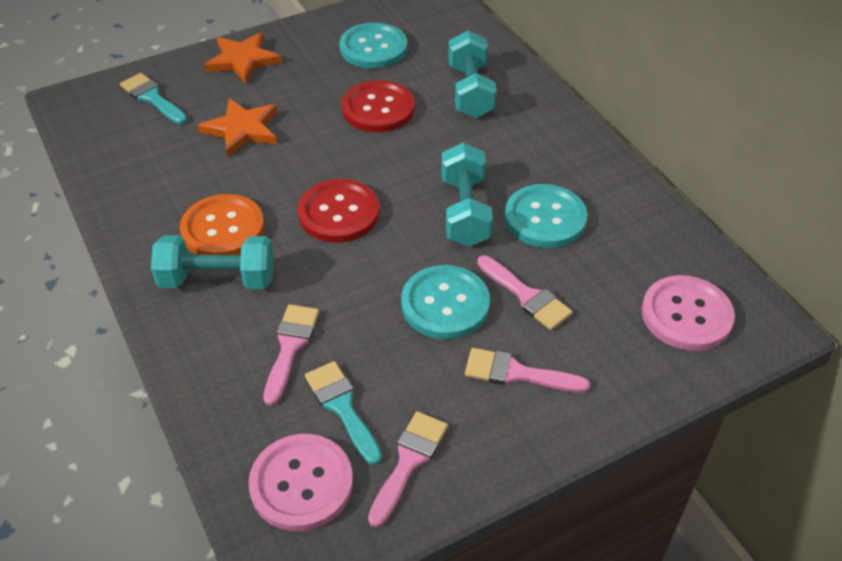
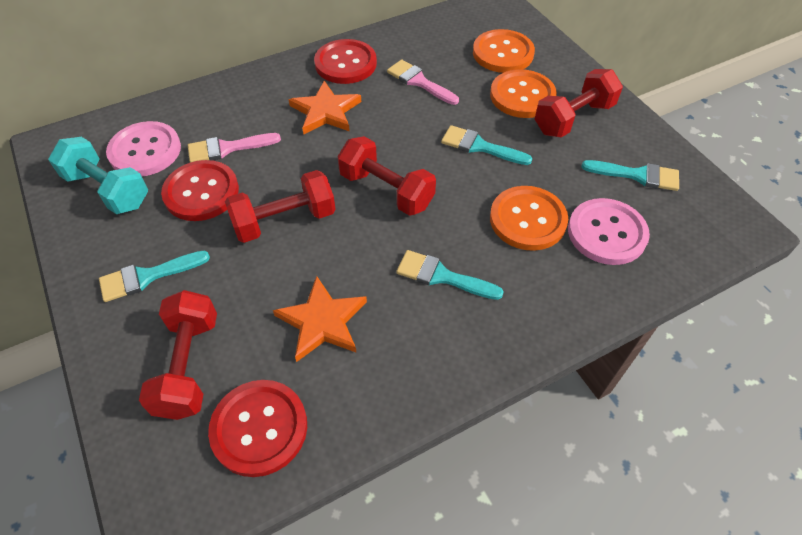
orange button: [180,194,264,255] = 1 -> [473,29,535,73] [490,69,557,118] [490,186,568,251] = 3
pink brush: [263,304,319,406] [368,411,448,528] [465,348,590,393] [477,255,573,330] = 4 -> [188,133,281,162] [387,59,459,105] = 2
red button: [298,179,380,242] [342,80,415,132] = 2 -> [161,160,239,221] [208,380,307,477] [314,39,377,84] = 3
red dumbbell: none = 0 -> [139,290,217,420] [225,170,336,243] [338,136,436,216] [535,69,623,138] = 4
turquoise brush: [120,73,187,125] [305,361,382,465] = 2 -> [99,251,210,302] [396,250,504,300] [441,125,532,165] [581,160,679,191] = 4
turquoise button: [339,23,407,69] [401,265,490,339] [505,184,587,248] = 3 -> none = 0
turquoise dumbbell: [151,235,274,289] [441,143,493,247] [448,31,497,118] = 3 -> [48,137,148,214] = 1

